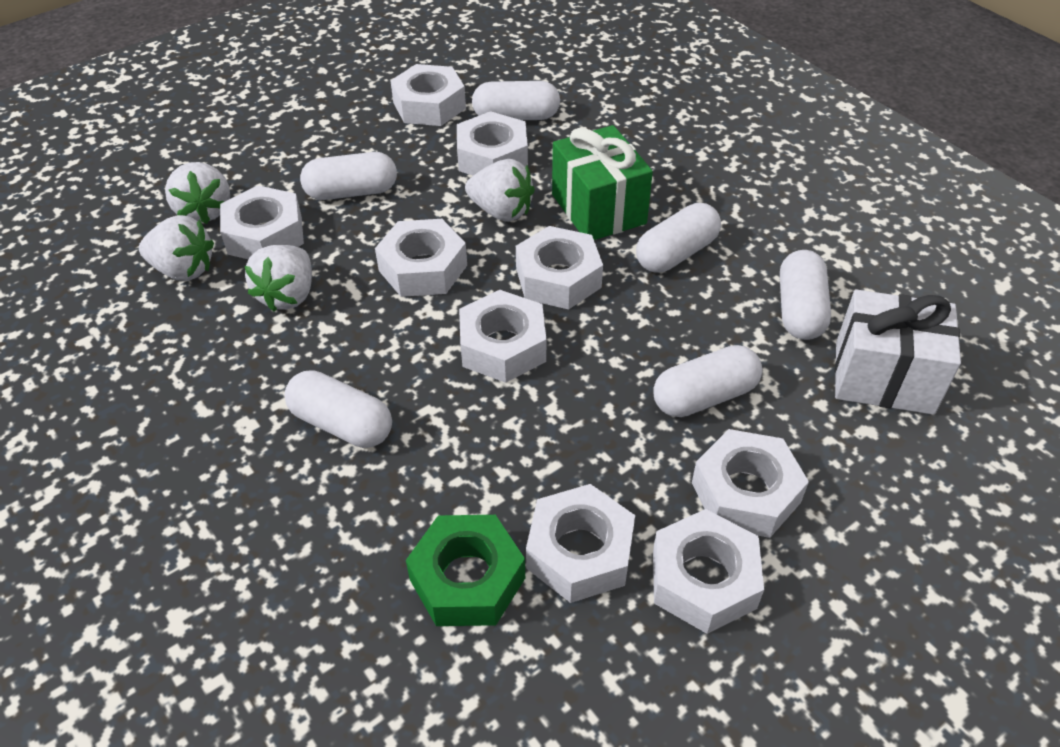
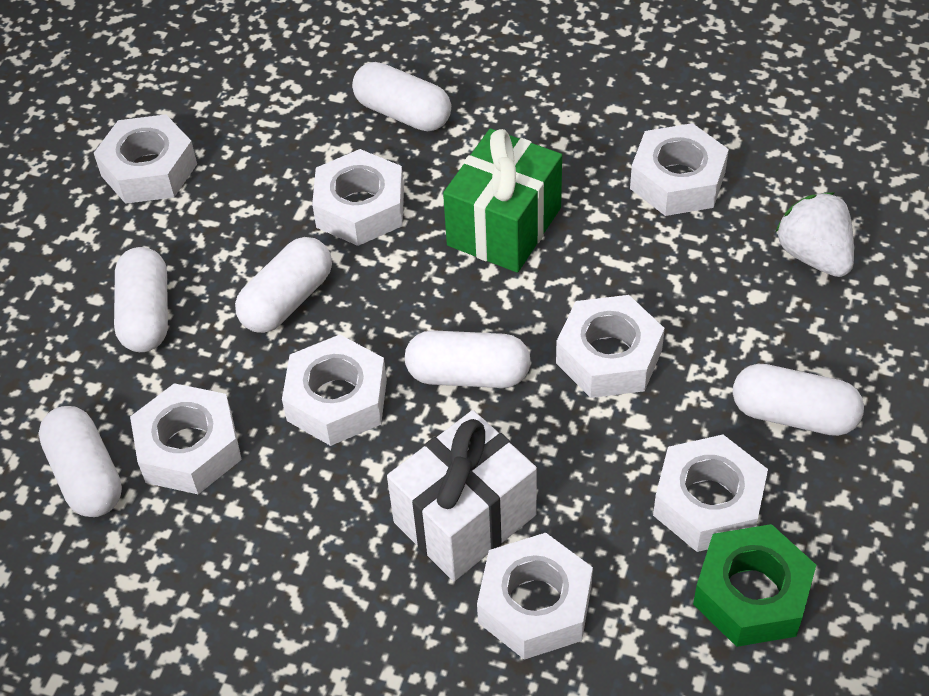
white nut: [220,185,304,259] [375,219,467,297] [390,64,466,126] [457,111,528,175] [459,290,546,383] [516,226,603,309] [526,484,635,603] [653,509,764,634] [692,429,809,538] = 9 -> [94,114,197,204] [130,383,242,494] [282,334,387,446] [312,149,404,246] [477,533,593,660] [556,295,665,398] [630,123,729,216] [653,435,768,552] = 8
white strawberry: [139,215,214,281] [165,162,230,224] [245,245,312,312] [465,159,535,222] = 4 -> [776,192,854,277] = 1

